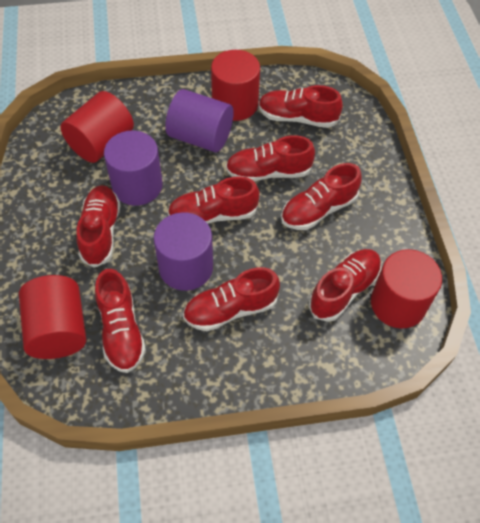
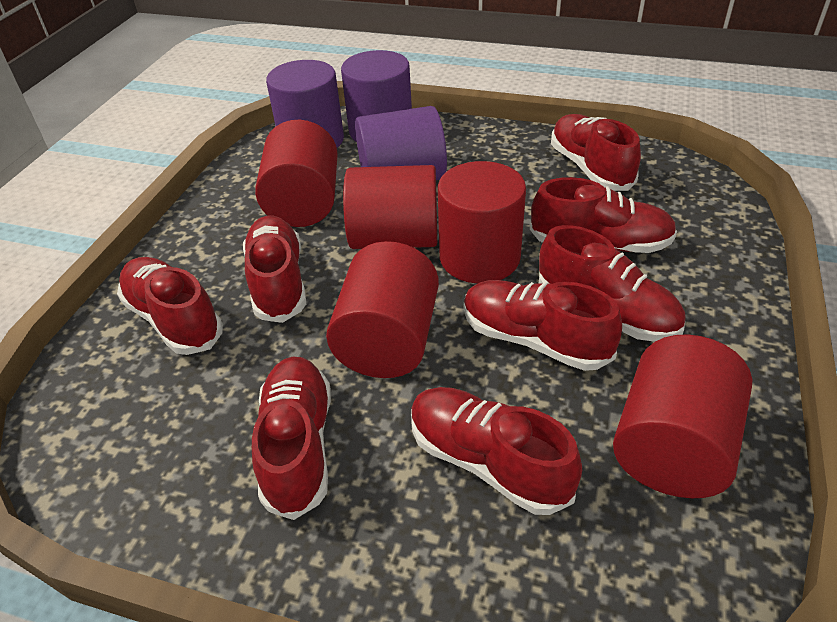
red cylinder: [19,275,86,359] [60,91,134,163] [211,50,260,121] [371,249,442,329] = 4 -> [255,120,338,227] [326,241,439,378] [343,165,437,249] [438,161,526,283] [613,334,753,498] = 5

